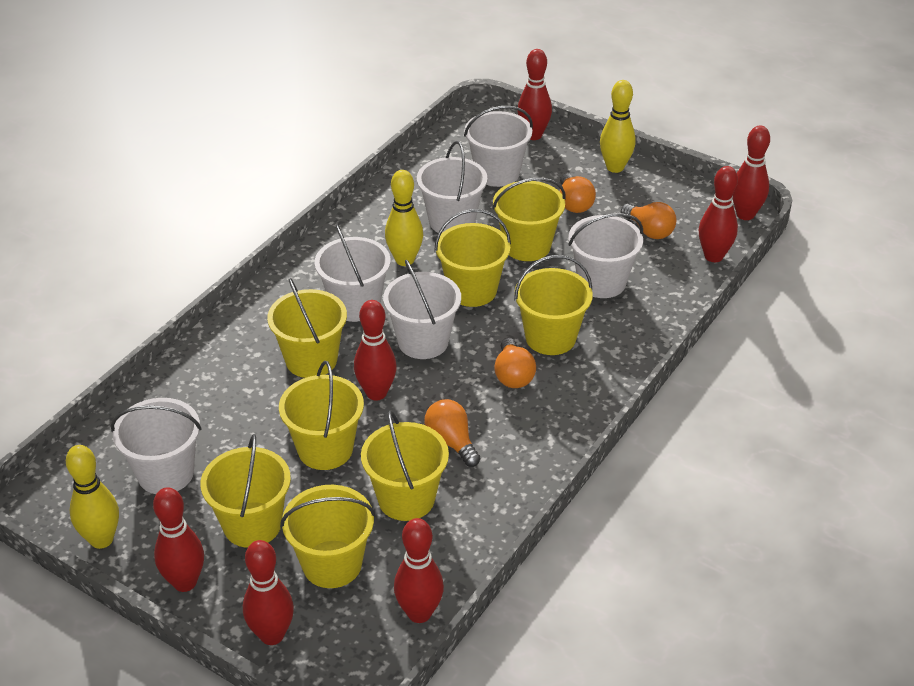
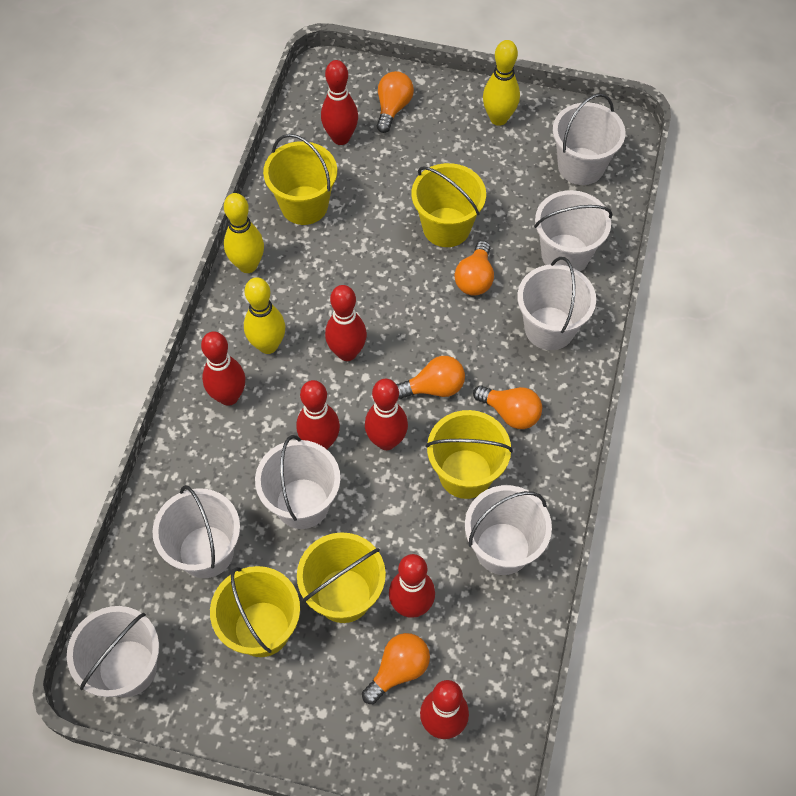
orange light bulb: [424,399,480,467] [494,338,536,388] [560,173,596,213] [621,202,676,239] = 4 -> [362,633,430,704] [377,71,414,133] [396,356,465,399] [455,241,494,296] [473,385,542,429] = 5
white bucket: [111,398,202,494] [314,224,391,322] [383,260,461,359] [417,141,488,234] [464,106,533,187] [568,213,643,298] = 6 -> [67,606,159,698] [153,485,240,578] [255,435,340,529] [465,485,552,575] [517,257,596,350] [534,190,613,272] [553,93,626,185] = 7
yellow bucket: [200,434,291,548] [267,278,347,378] [279,361,364,470] [280,485,376,588] [361,411,449,521] [434,209,511,307] [492,178,566,261] [514,255,593,355] = 8 -> [210,566,300,657] [263,134,337,225] [297,532,386,623] [412,163,486,247] [426,410,513,499] = 5

